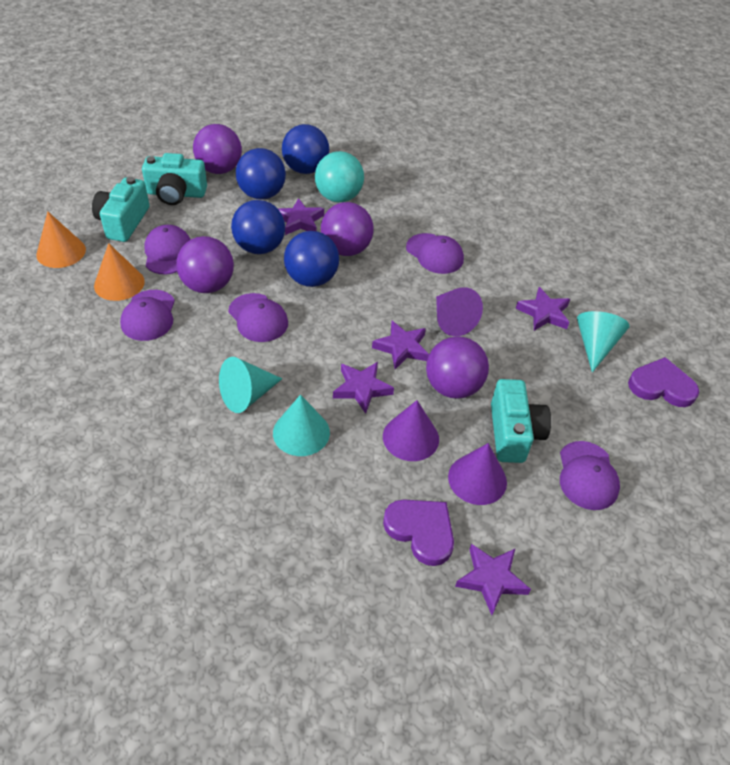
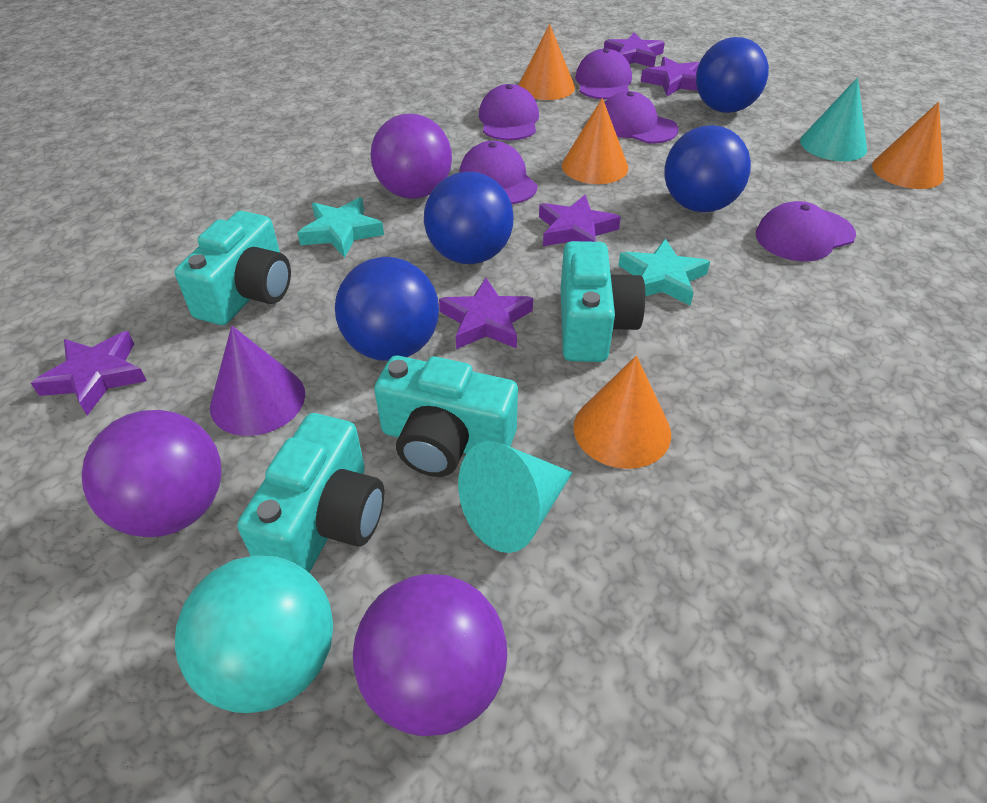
orange cone: [36,212,86,268] [94,243,145,301] = 2 -> [518,24,575,100] [562,98,628,184] [573,356,671,469] [872,102,944,189] = 4
purple ball: [176,236,234,293] [193,124,242,174] [321,202,374,256] [426,336,489,399] = 4 -> [82,410,222,537] [353,574,507,736] [371,113,452,199] = 3
purple cone: [383,400,439,461] [436,287,483,336] [448,443,507,505] = 3 -> [210,326,305,436] = 1
purple heart: [383,499,454,566] [628,357,699,407] = 2 -> none = 0
turquoise camera: [92,177,149,242] [142,153,207,205] [491,379,551,463] = 3 -> [175,211,291,325] [237,413,384,573] [374,356,518,477] [561,241,645,362] = 4
turquoise cone: [219,357,282,413] [273,395,330,456] [577,311,630,373] = 3 -> [458,441,573,553] [800,77,867,161] = 2
turquoise star: none = 0 -> [297,197,384,258] [618,239,710,306] = 2

